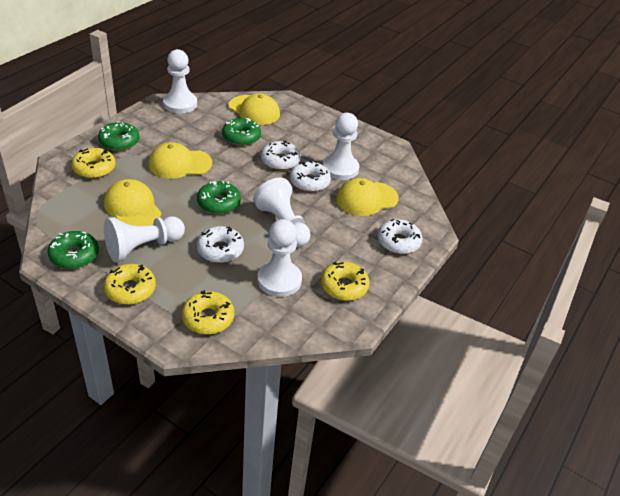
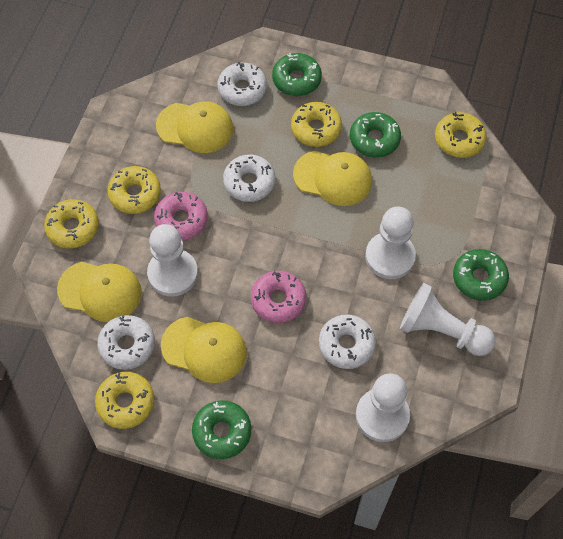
pink donut: none = 0 -> [154,192,208,241] [251,271,306,323] = 2
white pawn: [104,216,185,262] [163,49,197,113] [253,178,311,247] [257,219,302,297] [323,113,359,180] = 5 -> [147,224,198,297] [356,373,410,442] [365,207,416,279] [400,283,496,356] = 4
yellow donut: [71,148,115,179] [103,264,156,305] [182,290,234,334] [321,261,370,301] = 4 -> [44,199,99,249] [95,372,154,429] [107,166,161,214] [291,102,342,147] [435,112,487,158] = 5

